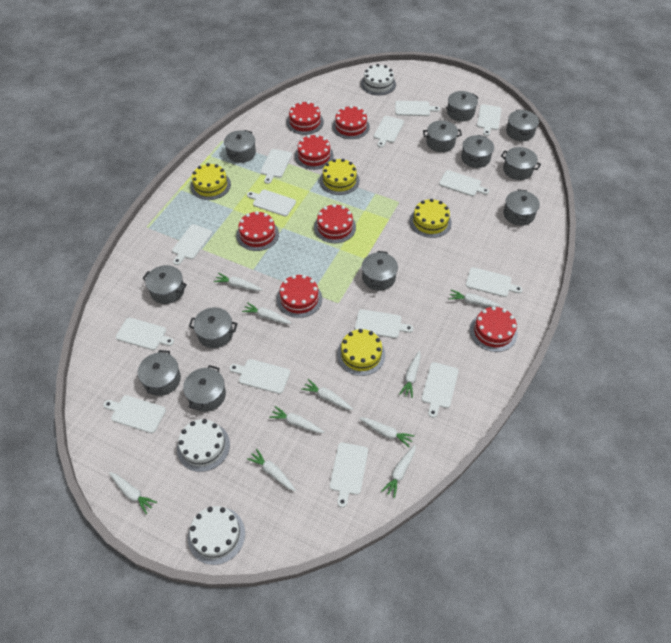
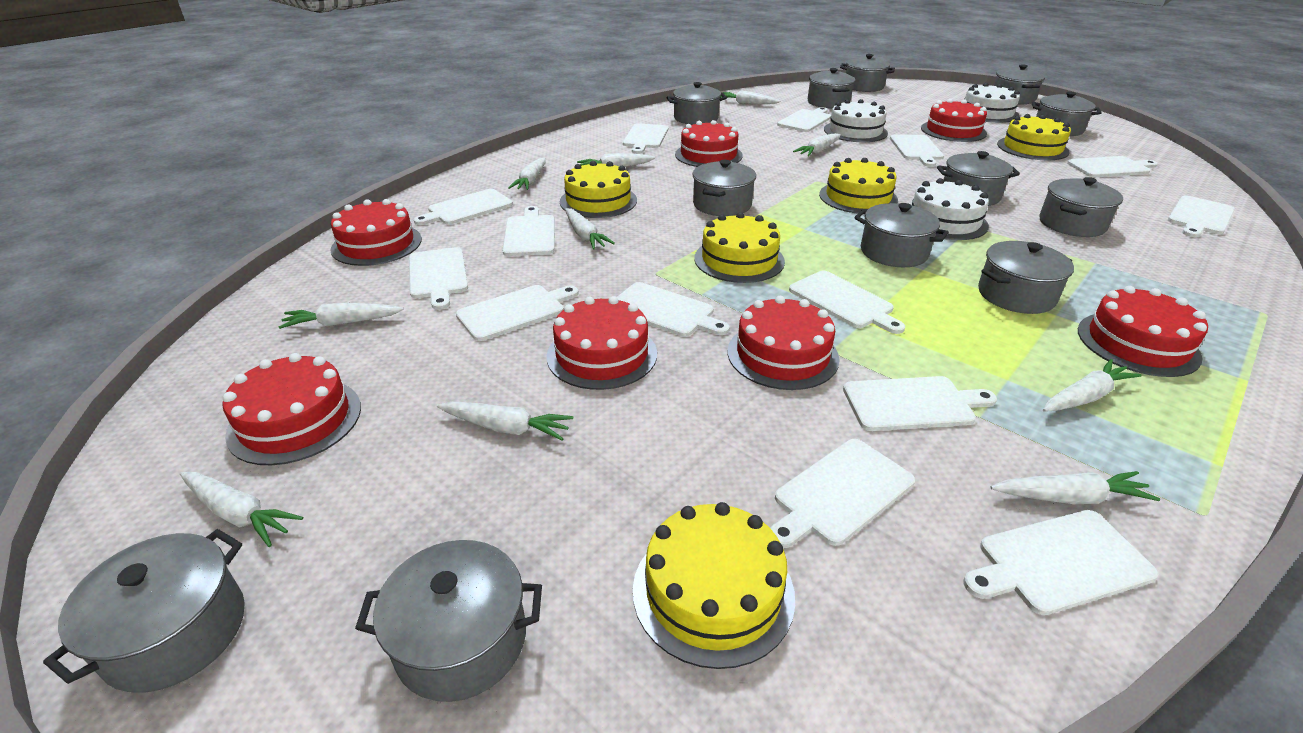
yellow cake: [190,163,231,200] [320,159,360,195] [337,329,385,376] [410,199,452,238] = 4 -> [560,161,637,218] [633,502,795,669] [694,212,785,283] [819,158,898,213] [997,114,1071,160] = 5

